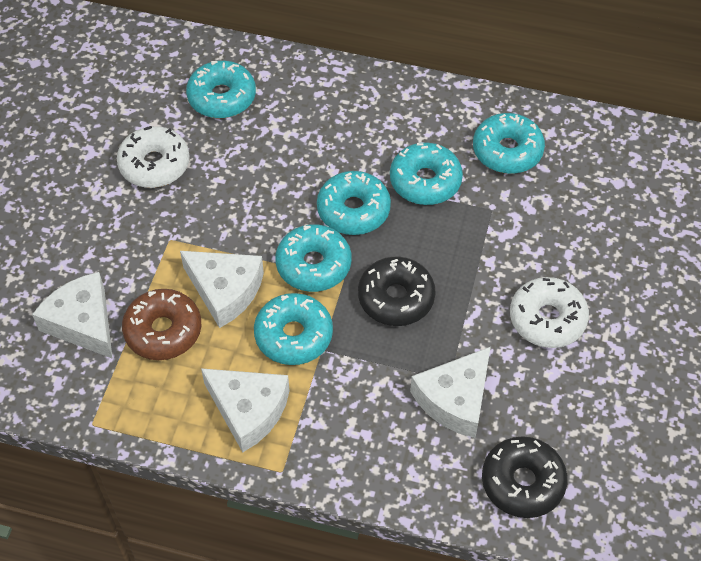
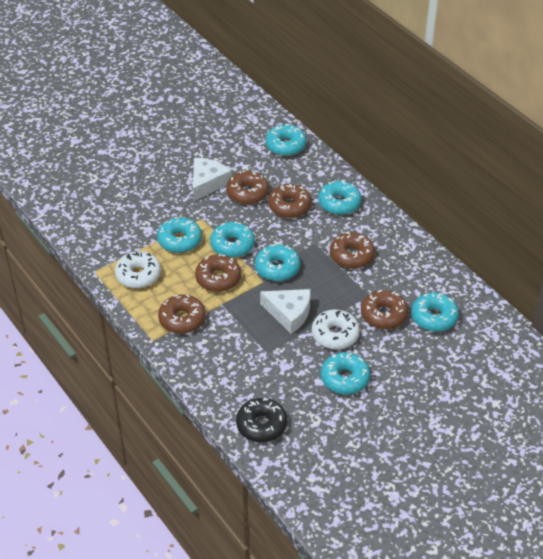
black donut: [358,257,435,326] [482,436,568,518] = 2 -> [236,398,287,442] = 1
brown donut: [122,289,201,360] = 1 -> [158,294,206,334] [195,253,241,292] [226,171,269,205] [268,184,311,218] [330,232,375,269] [361,290,408,329] = 6
turquoise donut: [186,61,256,118] [254,293,333,365] [275,224,351,292] [317,171,391,235] [390,143,463,205] [473,113,545,174] = 6 -> [157,217,202,253] [210,221,255,258] [255,244,300,281] [265,124,307,156] [318,180,362,215] [321,352,370,395] [411,292,459,332] = 7
white cheese: [32,272,113,359] [180,251,264,328] [201,368,290,452] [410,347,491,438] = 4 -> [193,158,232,201] [260,289,310,334] = 2

